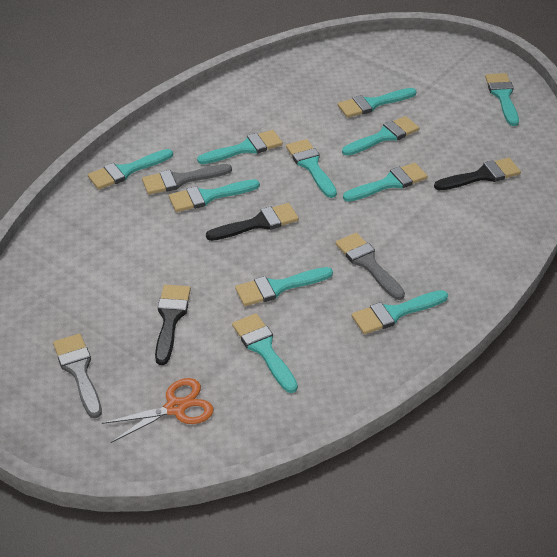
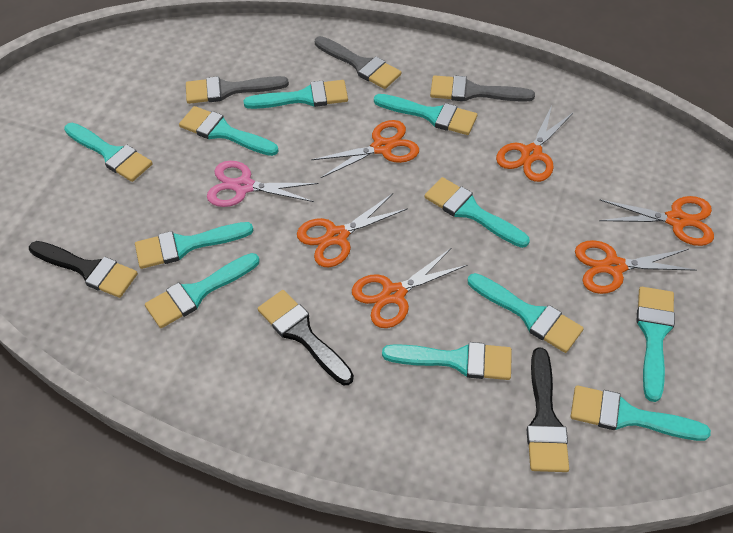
orange scissors: [102,378,214,443] = 1 -> [297,193,408,267] [311,120,419,178] [352,248,467,328] [496,105,574,182] [575,240,697,294] [599,196,714,246] = 6
pink scissors: none = 0 -> [207,161,319,207] = 1

